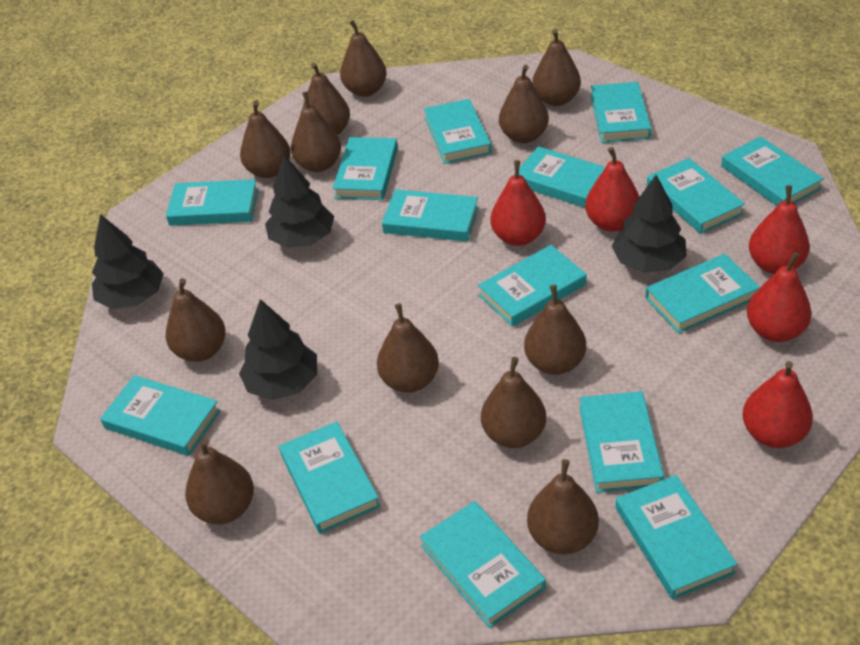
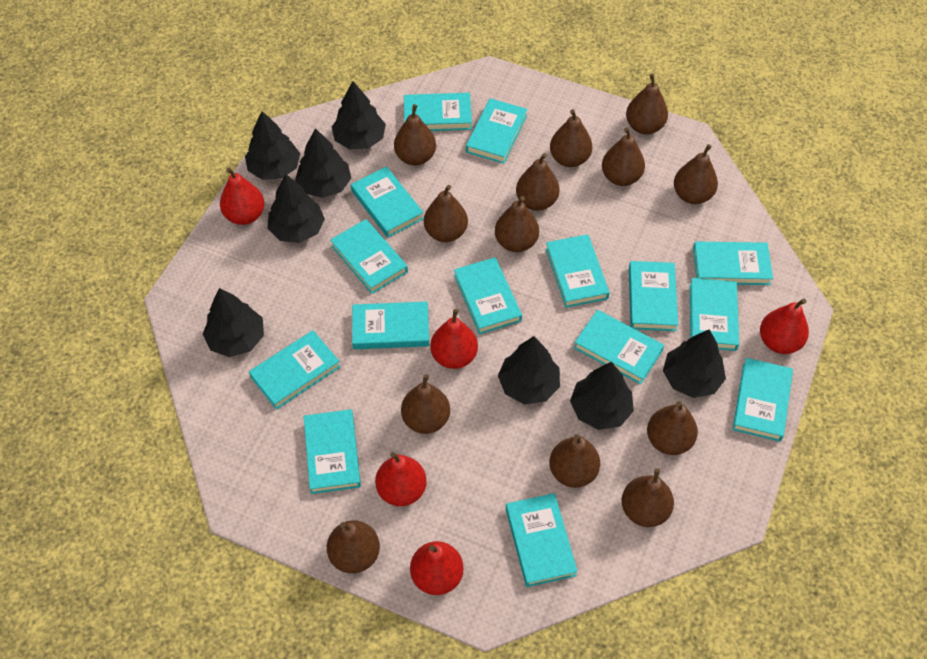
black tree: [92,214,164,309] [239,299,317,400] [265,155,334,248] [612,175,687,273] = 4 -> [203,288,264,357] [245,111,300,180] [268,174,325,243] [295,128,351,198] [332,81,386,149] [498,336,560,404] [570,362,634,430] [663,329,726,398] = 8
brown pear: [166,278,226,362] [185,439,254,524] [240,101,291,178] [291,92,341,172] [303,63,350,135] [340,20,387,97] [377,303,439,393] [481,357,546,448] [499,65,549,143] [524,285,586,375] [527,459,599,554] [533,29,581,106] = 12 -> [327,521,380,573] [394,104,436,165] [401,374,450,434] [424,185,468,242] [495,196,539,252] [516,153,560,211] [549,434,600,488] [550,109,592,167] [602,127,645,186] [622,468,674,527] [626,74,668,134] [647,401,698,455] [674,144,718,204] = 13

